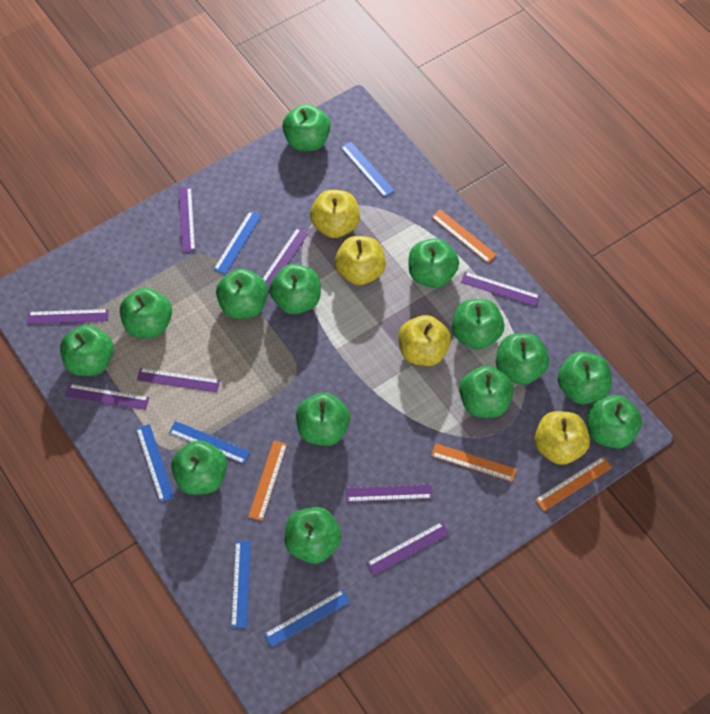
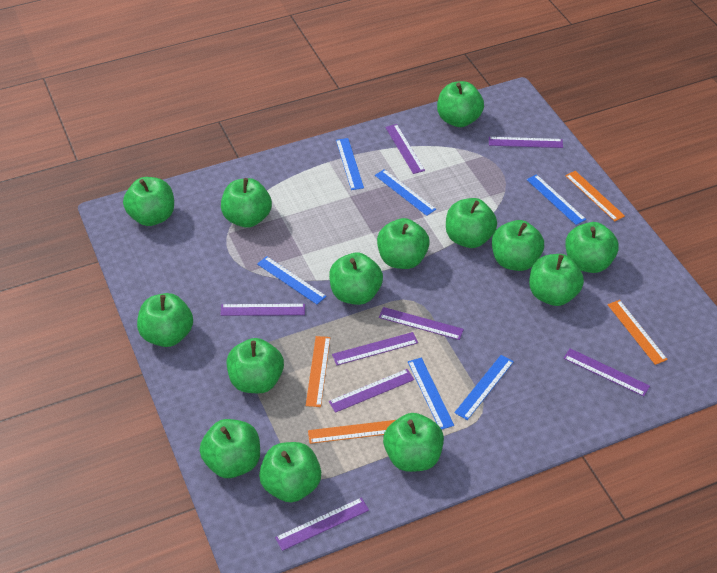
yellow apple: [310,190,360,238] [335,236,386,285] [398,315,451,366] [534,411,590,465] = 4 -> none = 0

